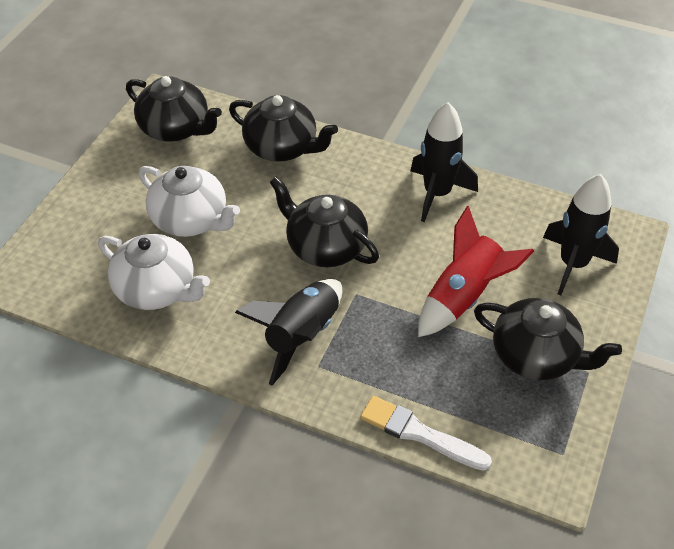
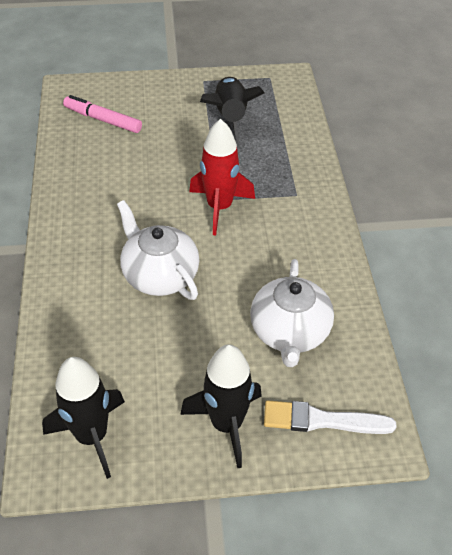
black teapot: [126,76,222,142] [229,95,338,162] [270,176,379,267] [474,298,622,380] = 4 -> none = 0
pink marker: none = 0 -> [63,95,142,133] = 1

